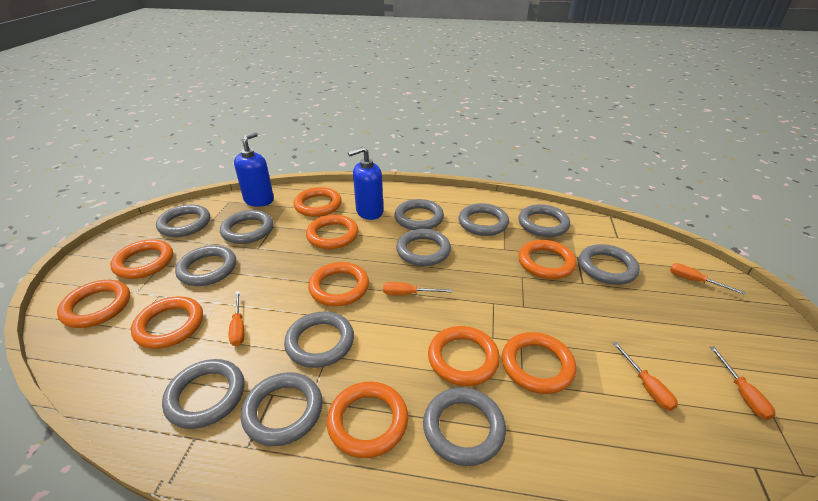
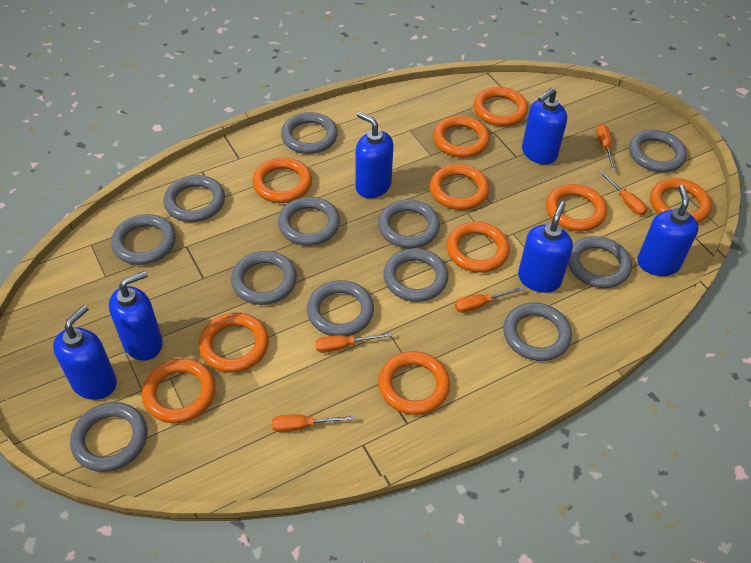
blue soap dispenser: [234,132,274,207] [348,147,383,220] = 2 -> [53,305,117,400] [109,271,163,361] [355,112,393,198] [518,201,573,293] [522,88,567,165] [637,185,699,276] = 6

